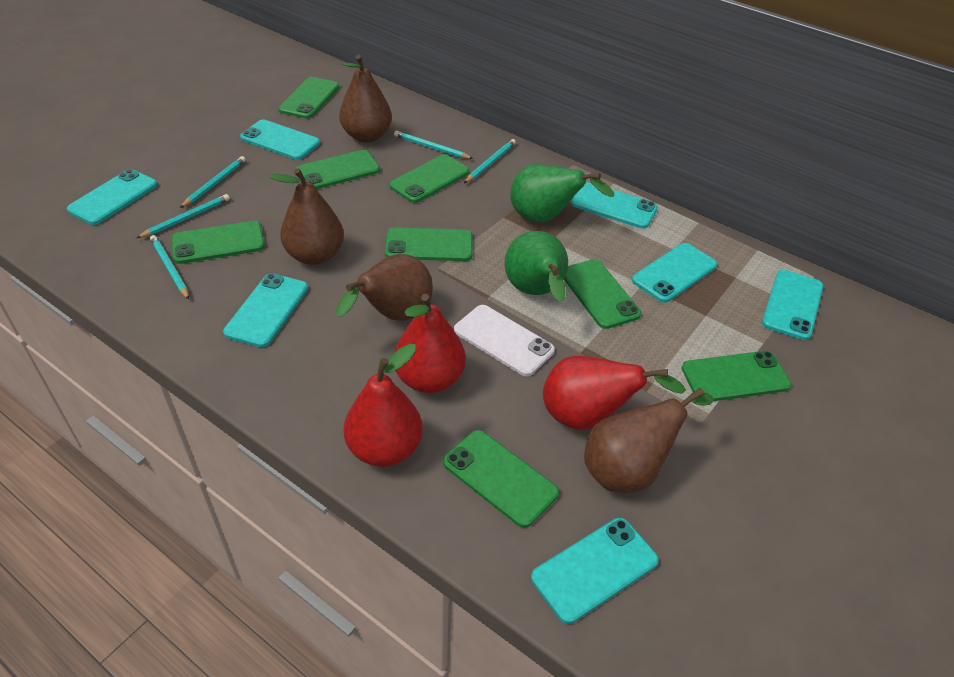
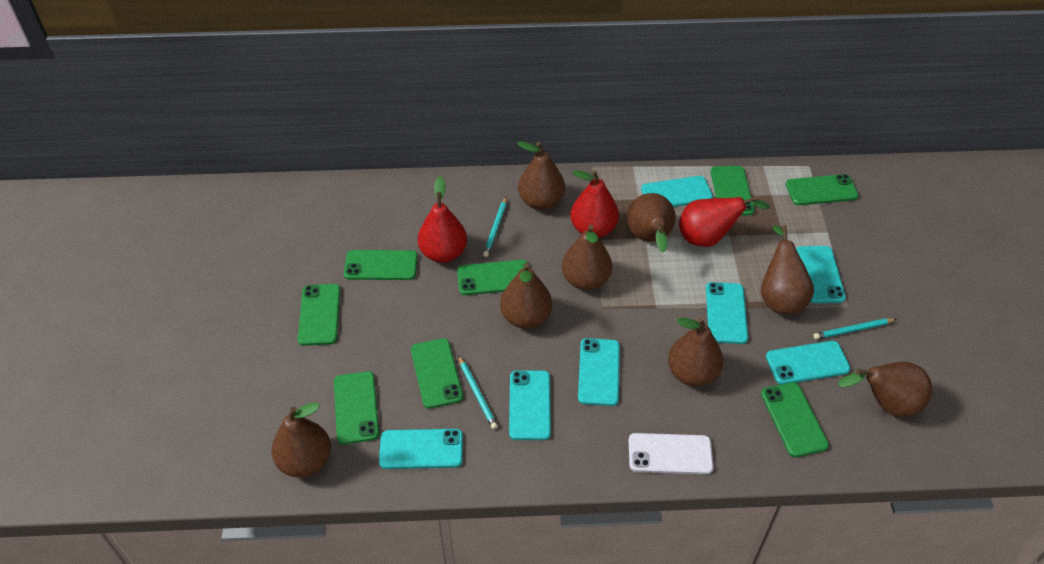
brown pear: [269,168,344,265] [336,254,433,321] [339,55,392,143] [584,388,714,493] = 4 -> [271,403,331,478] [500,263,552,329] [517,141,565,210] [562,224,612,290] [627,193,676,253] [668,317,723,387] [761,225,814,313] [838,362,932,417] = 8
green pear: [505,231,568,302] [510,164,615,222] = 2 -> none = 0
turquoise pencil: [137,194,230,238] [150,235,189,299] [180,156,246,208] [394,131,473,159] [464,139,516,183] = 5 -> [458,355,498,429] [483,196,507,257] [813,318,896,339] = 3

